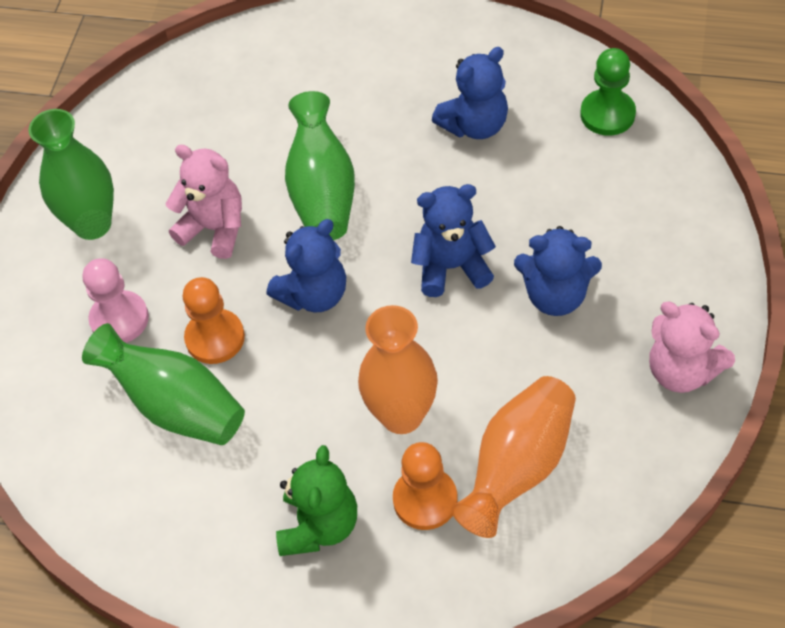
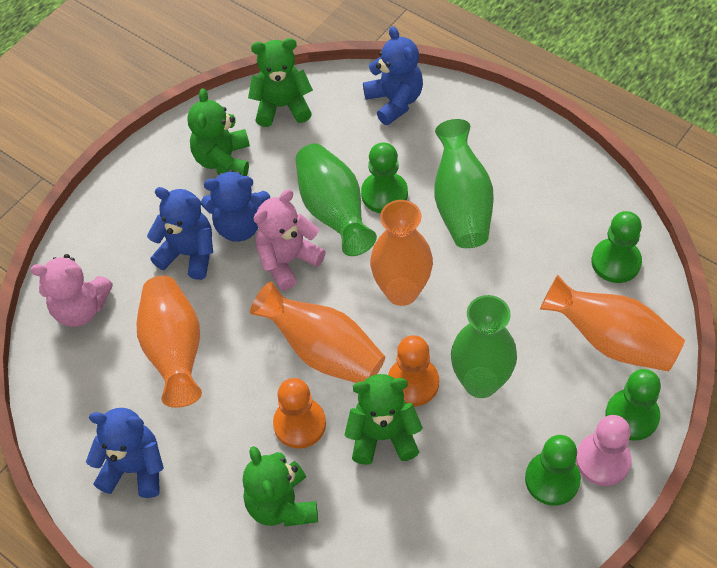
green pawn: [581,48,636,136] = 1 -> [361,142,408,213] [525,435,581,506] [591,211,642,283] [605,369,661,441] = 4
green teddy bear: [276,445,357,556] = 1 -> [187,88,250,176] [243,446,318,527] [248,38,313,127] [345,374,423,465] = 4
orange vase: [358,305,438,434] [451,376,576,538] = 2 -> [137,276,202,408] [250,282,385,383] [370,200,433,306] [540,275,685,372] = 4

